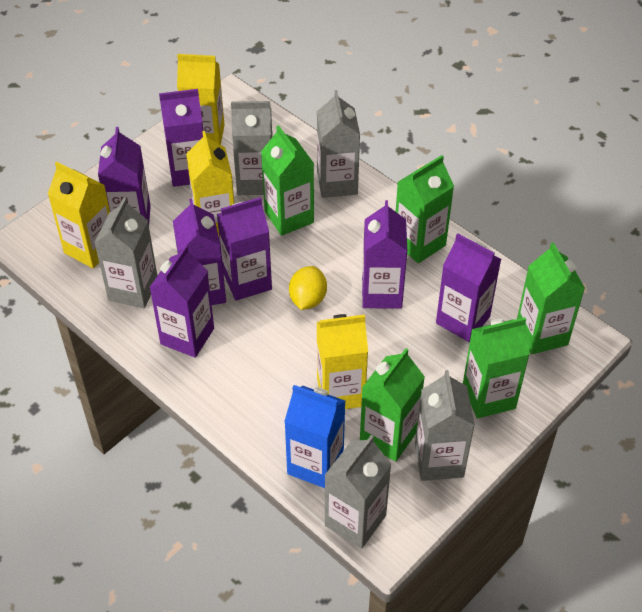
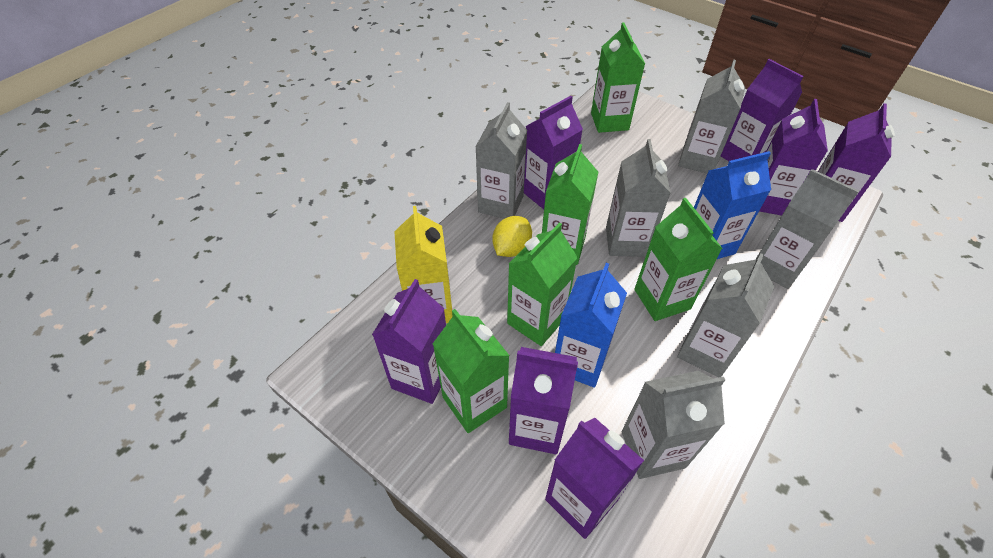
blue carton: [284,385,345,488] = 1 -> [555,263,627,388] [694,151,771,259] = 2
grey carton: [94,197,157,308] [231,101,273,195] [317,90,360,198] [324,435,392,549] [415,370,475,481] = 5 -> [475,102,527,219] [606,139,671,257] [622,371,725,479] [677,253,774,378] [678,60,745,174] [755,169,859,289] = 6
yellow carton: [48,162,110,268] [177,54,225,145] [186,131,234,236] [317,314,368,409] = 4 -> [394,206,453,323] = 1

